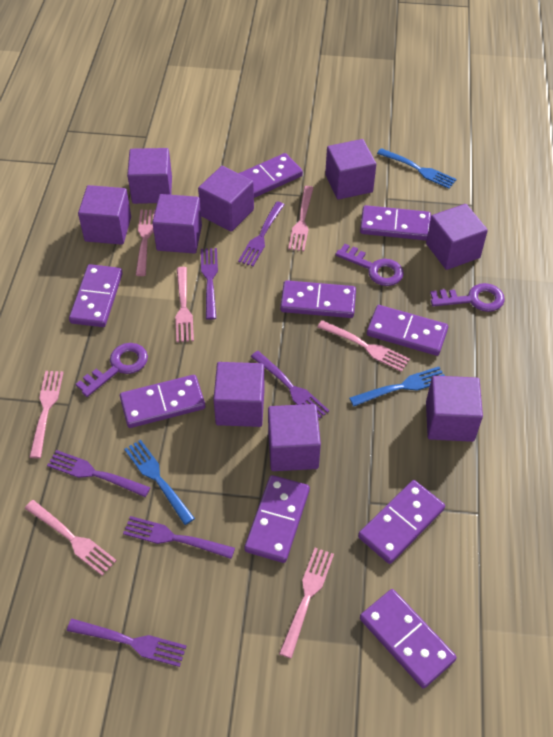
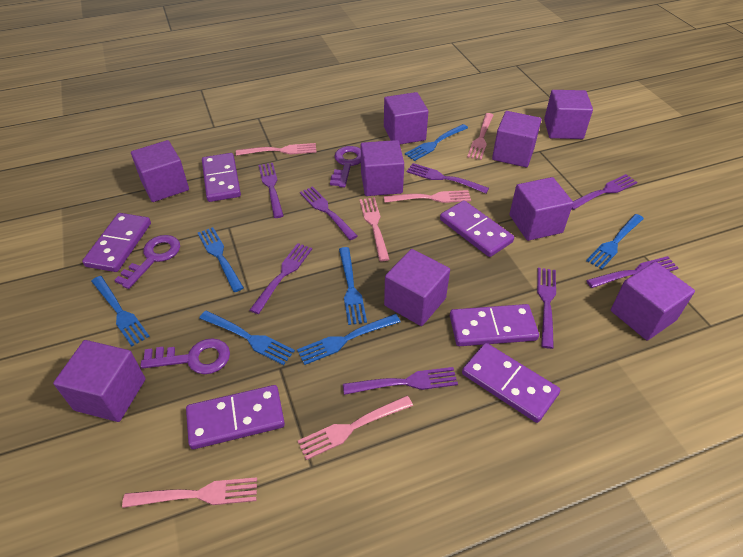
blue fork: [124,440,195,525] [349,367,445,407] [377,148,457,189] = 3 -> [91,276,150,346] [198,227,244,292] [199,311,295,365] [297,314,400,365] [339,247,367,325] [405,124,468,161] [586,214,644,270] = 7
pink fork: [24,500,117,576] [29,371,64,458] [136,210,155,276] [175,267,194,342] [279,548,334,659] [288,186,314,251] [318,320,410,372] = 7 -> [122,477,257,508] [236,143,317,156] [298,396,413,460] [360,198,390,261] [384,190,471,203] [467,113,493,160] = 6
purple domino: [69,264,123,327] [120,375,205,428] [239,153,303,198] [244,475,310,563] [280,280,356,318] [358,480,445,564] [360,205,431,241] [360,589,457,689] [367,305,448,356] = 9 -> [82,213,151,272] [186,385,285,449] [202,153,241,202] [440,201,514,257] [450,304,539,346] [462,343,560,423] = 6
purple fork: [47,450,150,497] [67,619,187,667] [123,516,235,559] [201,248,218,320] [238,202,285,266] [251,351,329,419] = 6 -> [250,243,312,314] [258,163,284,218] [300,186,357,240] [343,367,458,395] [407,163,489,194] [537,268,556,349] [572,174,638,210] [586,256,679,288] = 8

